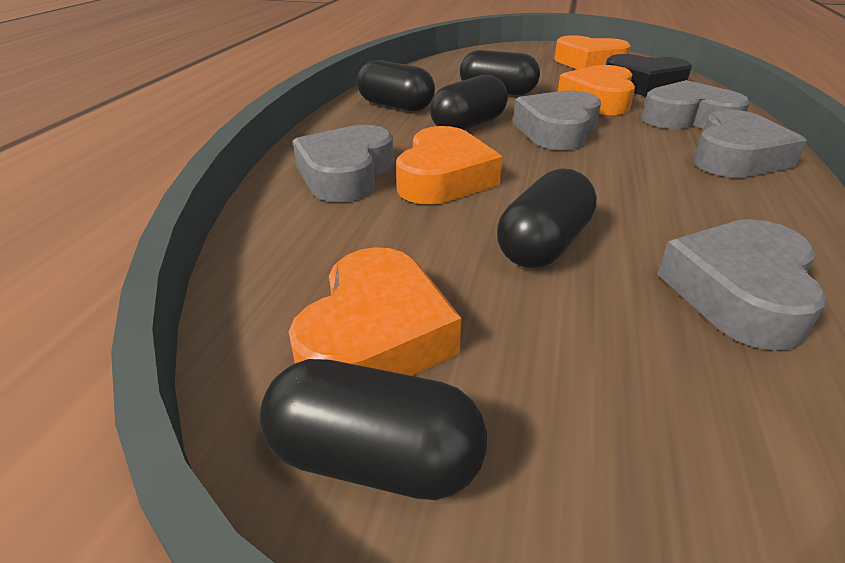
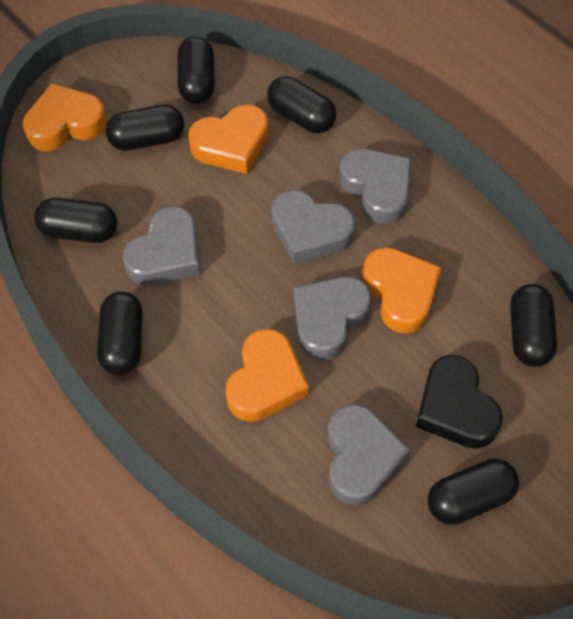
black capsule: [260,359,487,500] [357,60,435,111] [430,75,508,130] [460,50,540,95] [497,168,597,268] = 5 -> [34,198,118,243] [97,291,143,375] [106,105,184,151] [177,36,215,104] [267,76,337,133] [428,458,519,525] [510,284,557,367] = 7

